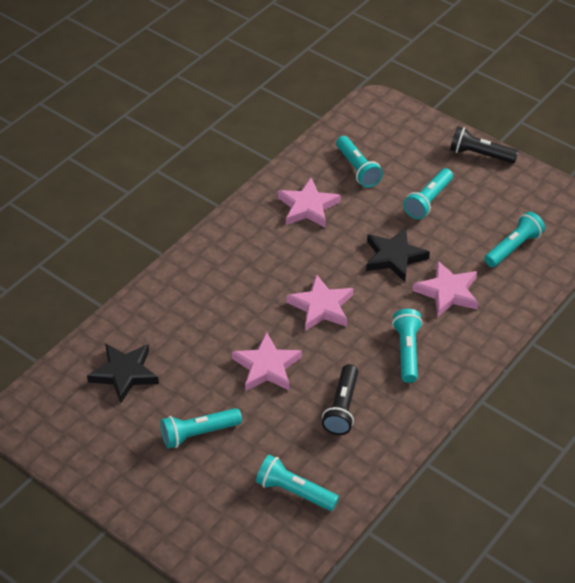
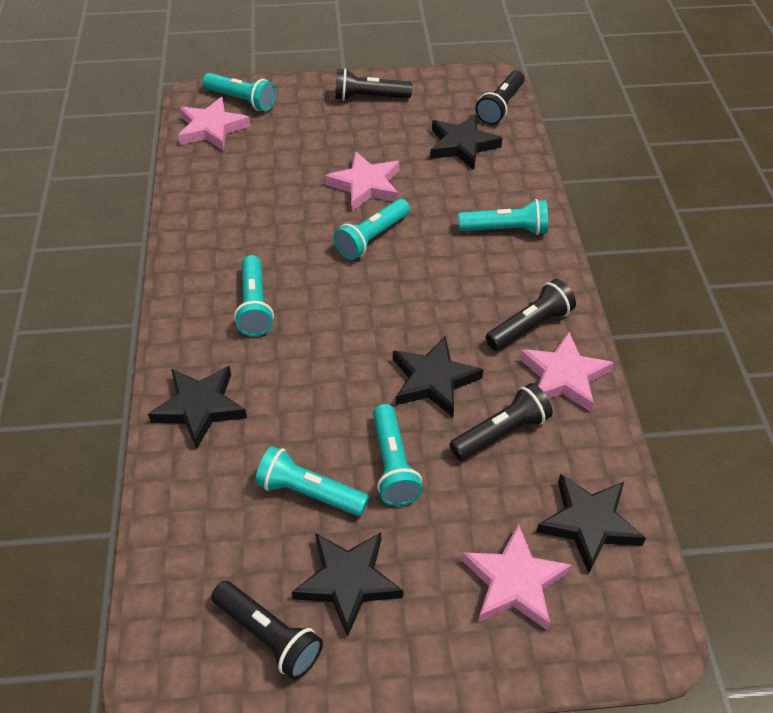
black flashlight: [322,364,358,435] [450,126,519,163] = 2 -> [211,581,323,680] [335,68,412,101] [449,383,553,461] [475,71,524,125] [485,279,576,351] = 5
black star: [87,343,159,403] [366,228,430,282] = 2 -> [148,366,247,449] [292,532,403,637] [393,336,483,417] [430,114,502,170] [536,474,646,573] = 5

